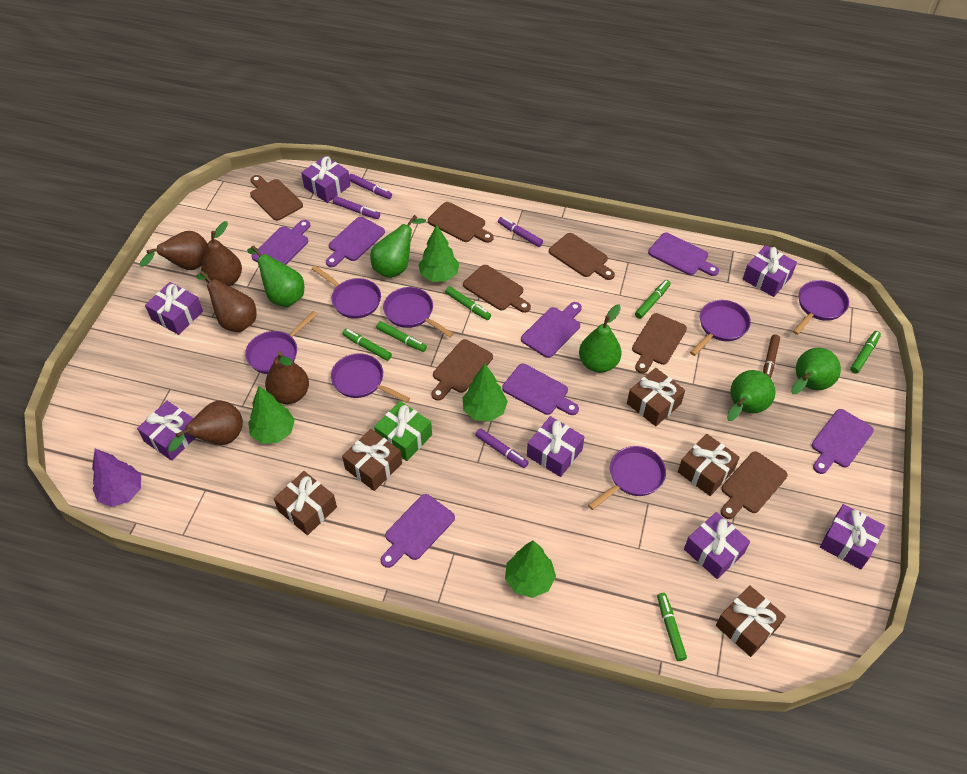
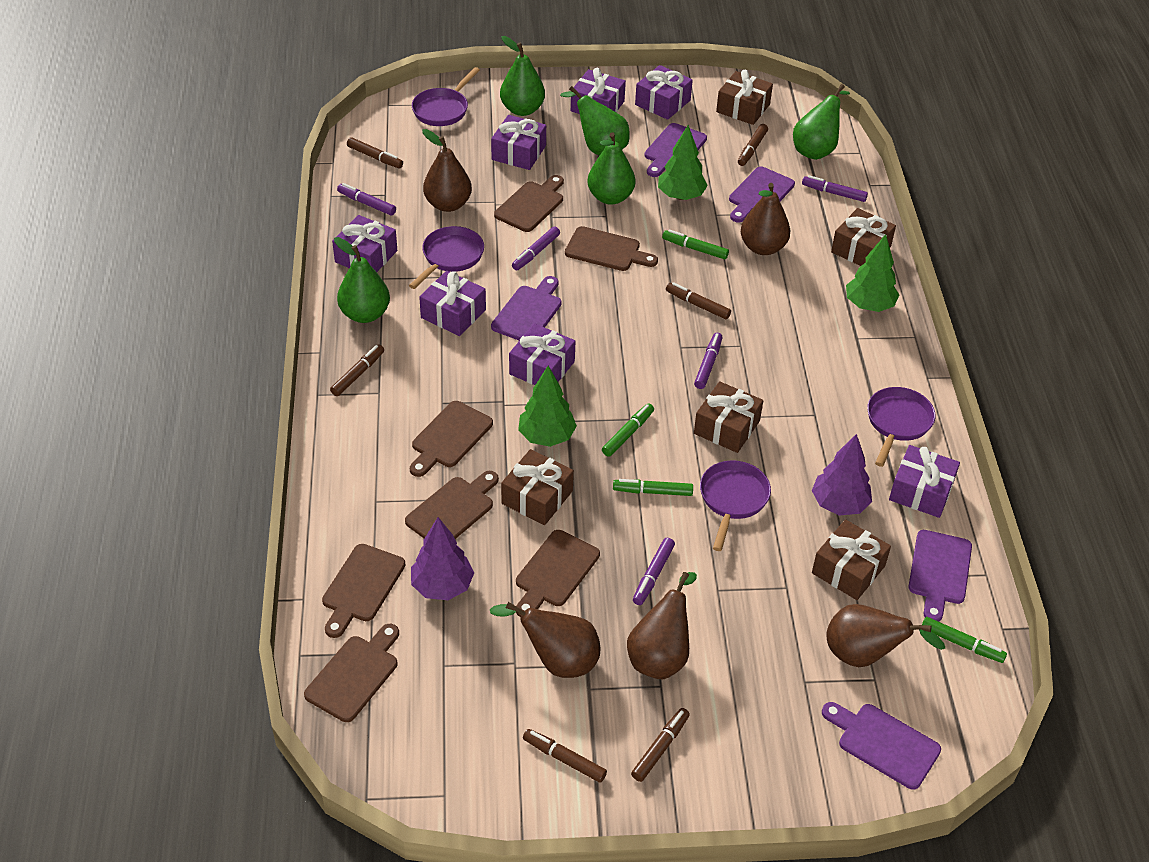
brown marker: [763,334,780,379] = 1 -> [330,344,384,396] [347,137,403,168] [523,729,607,783] [631,708,690,782] [666,282,731,319] [738,124,768,166] = 6
green gift: [374,401,432,461] = 1 -> none = 0
green marker: [342,329,392,361] [376,321,427,352] [445,286,491,320] [635,280,671,319] [657,593,687,661] [850,331,881,374] = 6 -> [602,404,654,457] [613,479,693,496] [662,230,729,259] [922,617,1007,663] = 4
green tree: [248,386,295,444] [418,224,459,282] [463,364,508,421] [505,540,556,598] = 4 -> [518,366,577,447] [658,125,708,200] [846,234,899,312] = 3
purple cutting board: [251,220,310,265] [326,217,385,267] [381,494,455,568] [502,364,579,415] [521,302,582,358] [648,233,719,276] [811,409,874,474] = 7 -> [491,276,562,341] [645,123,707,177] [729,167,795,222] [822,702,941,790] [908,530,972,622] = 5
purple marker: [333,196,380,219] [349,174,392,199] [475,428,529,468] [498,217,543,247] = 4 -> [337,183,396,216] [512,227,560,270] [633,538,675,605] [694,333,722,389] [802,175,868,202] = 5
purple pan: [245,311,317,374] [311,265,381,319] [331,353,410,403] [383,287,454,337] [588,446,666,510] [690,300,751,356] [793,280,849,335] = 7 -> [409,226,484,289] [412,67,480,126] [700,460,771,551] [867,387,935,467] = 4
purple tree: [92,449,141,507] = 1 -> [411,517,474,600] [812,434,872,515] = 2

